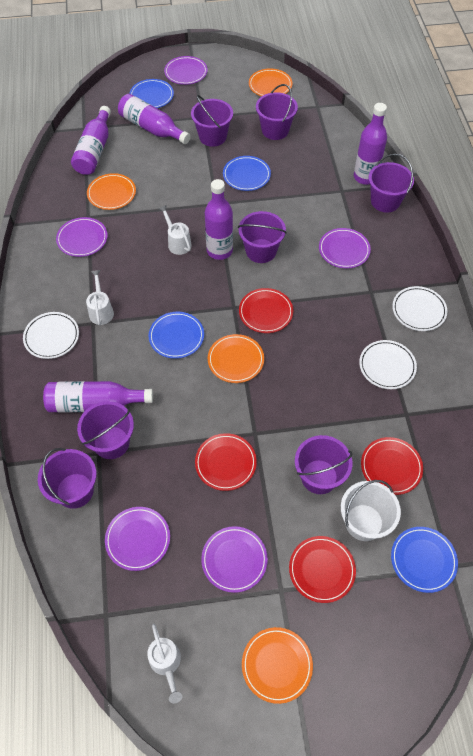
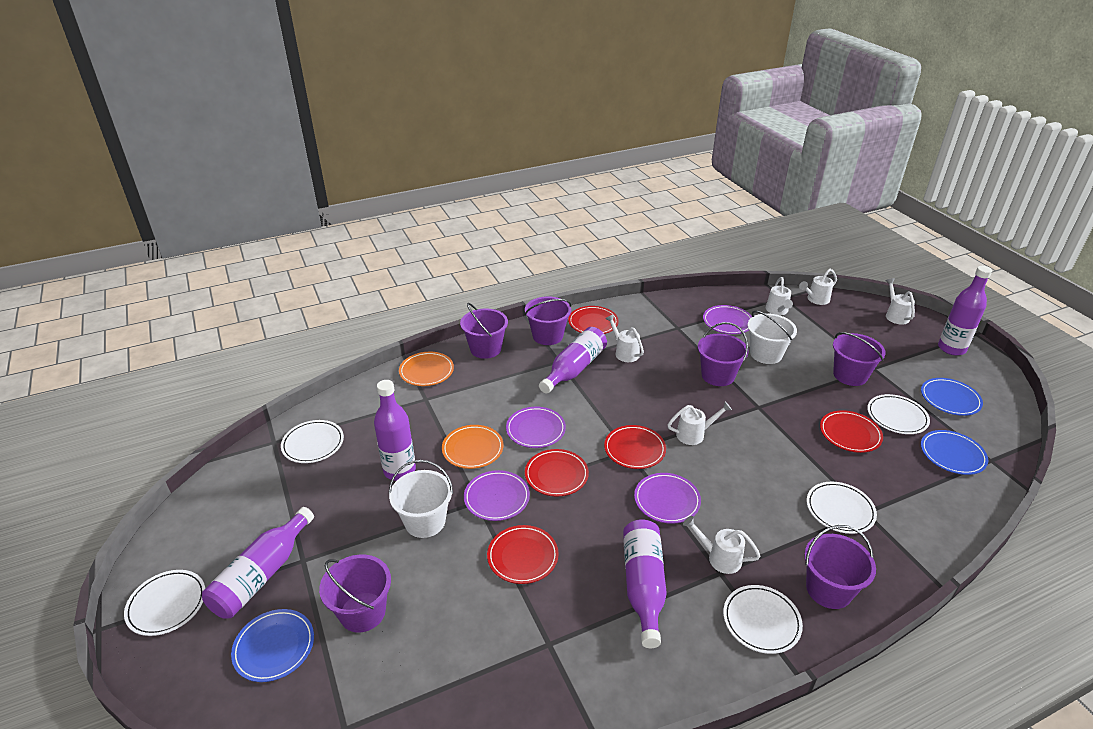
blue plate: [129,79,174,108] [149,312,204,359] [223,156,271,191] [391,527,458,593] = 4 -> [231,609,314,682] [921,378,983,416] [921,430,988,475] = 3
orange plate: [87,173,136,210] [208,334,264,383] [242,627,313,704] [249,68,292,96] = 4 -> [399,352,454,386] [442,425,503,469] = 2
purple bucket: [38,448,97,509] [77,401,134,459] [191,95,233,147] [238,211,287,263] [256,84,298,140] [295,435,352,494] [369,154,414,213] = 7 -> [319,555,391,633] [460,303,508,359] [525,297,572,345] [698,322,749,386] [804,525,876,609] [833,332,886,386] = 6
purple plate: [56,217,108,257] [105,507,170,571] [164,56,208,85] [201,526,268,593] [319,228,371,268] = 5 -> [464,470,530,521] [506,407,566,448] [634,473,701,524] [703,305,752,334] = 4
red plate: [195,433,257,491] [239,288,293,333] [289,536,356,603] [361,437,423,495] = 4 -> [487,525,559,584] [525,449,589,496] [568,306,619,334] [604,425,666,469] [820,410,883,453] = 5
white bucket: [341,480,401,541] = 1 -> [389,460,453,538] [748,310,797,364] = 2
white plate: [23,312,79,359] [359,340,417,389] [392,286,448,331] = 3 -> [124,570,205,636] [281,420,344,463] [723,585,803,654] [807,482,877,534] [867,394,930,434] = 5
white watering can: [86,270,114,325] [147,624,182,704] [159,205,192,255] = 3 -> [605,314,644,362] [668,401,732,445] [683,516,760,574] [766,277,793,315] [799,269,837,305] [885,278,915,325] = 6

